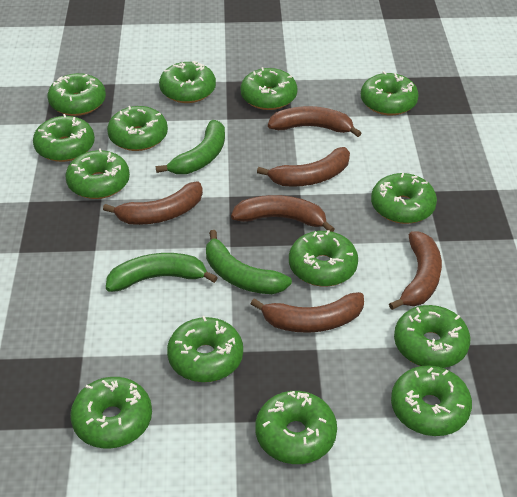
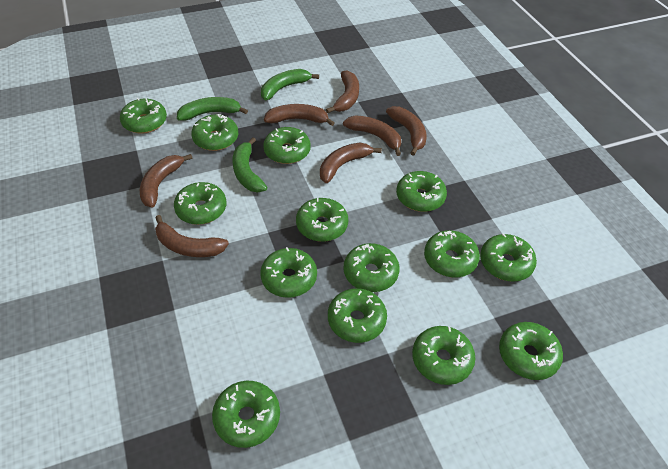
brown banana: [103,182,203,225] [231,195,335,232] [251,292,364,333] [257,147,350,187] [268,106,362,137] [389,231,442,310] = 6 -> [140,154,193,208] [155,215,229,257] [264,104,335,126] [320,143,382,183] [326,70,359,113] [343,116,401,156] [386,106,426,156] = 7

